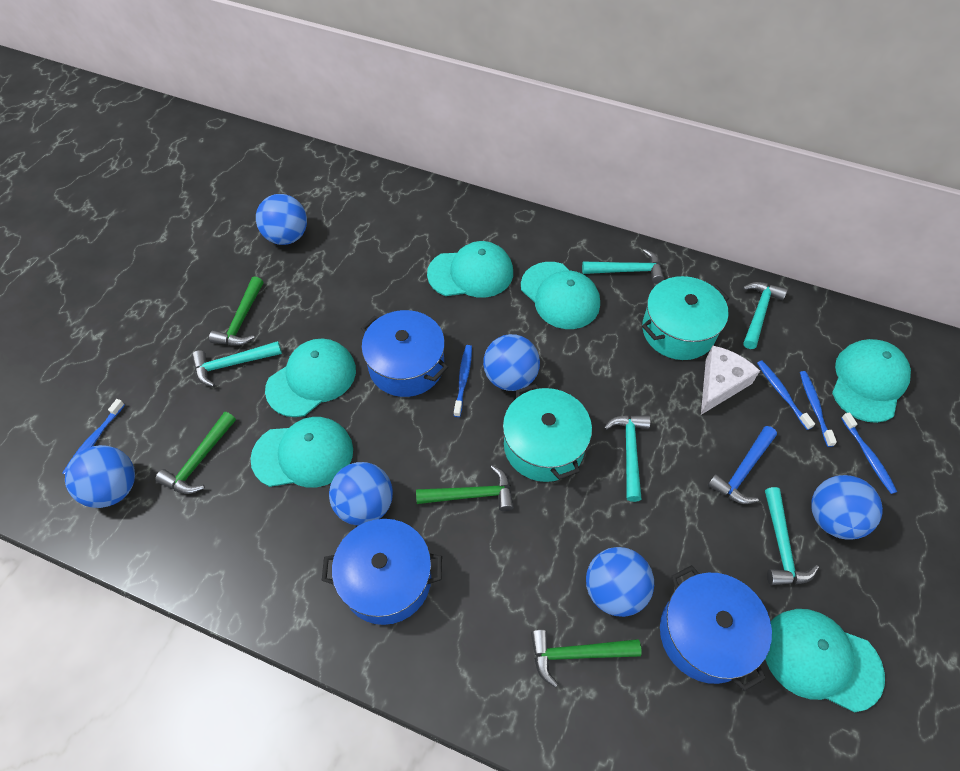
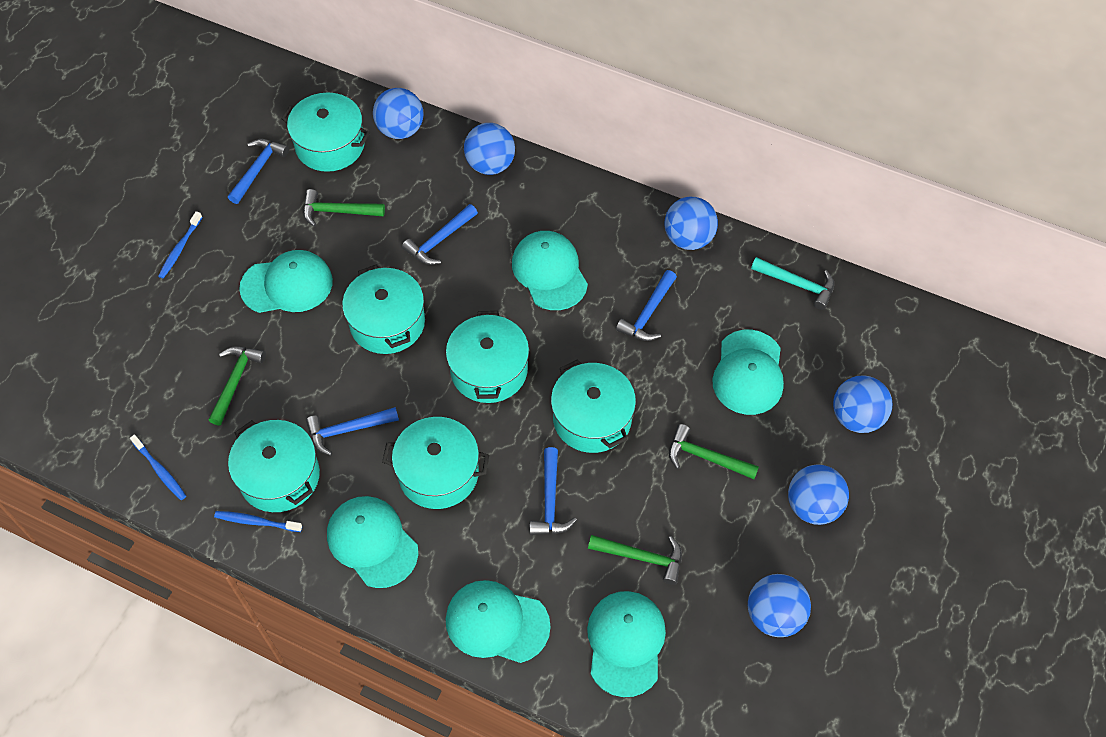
blue hammer: [707,426,777,504] = 1 -> [228,139,289,204] [306,407,399,456] [402,204,478,265] [529,447,577,535] [616,270,677,341] = 5
blue pot: [322,519,442,625] [361,310,448,397] [660,565,772,691] = 3 -> none = 0
blue toothbrush: [62,399,125,475] [454,345,472,417] [757,360,815,430] [800,371,837,447] [841,412,897,494] = 5 -> [130,435,186,500] [158,211,202,278] [214,511,302,532] = 3
turquoise hammer: [192,341,282,387] [582,249,664,283] [604,415,651,502] [743,282,787,349] [765,487,819,585] = 5 -> [751,257,834,310] = 1
turquoise pot: [503,384,592,482] [642,276,729,360] = 2 -> [228,420,320,512] [281,93,370,172] [342,265,425,354] [382,417,489,509] [446,311,529,403] [551,359,636,453] = 6
white cheese: [701,345,760,415] = 1 -> none = 0

